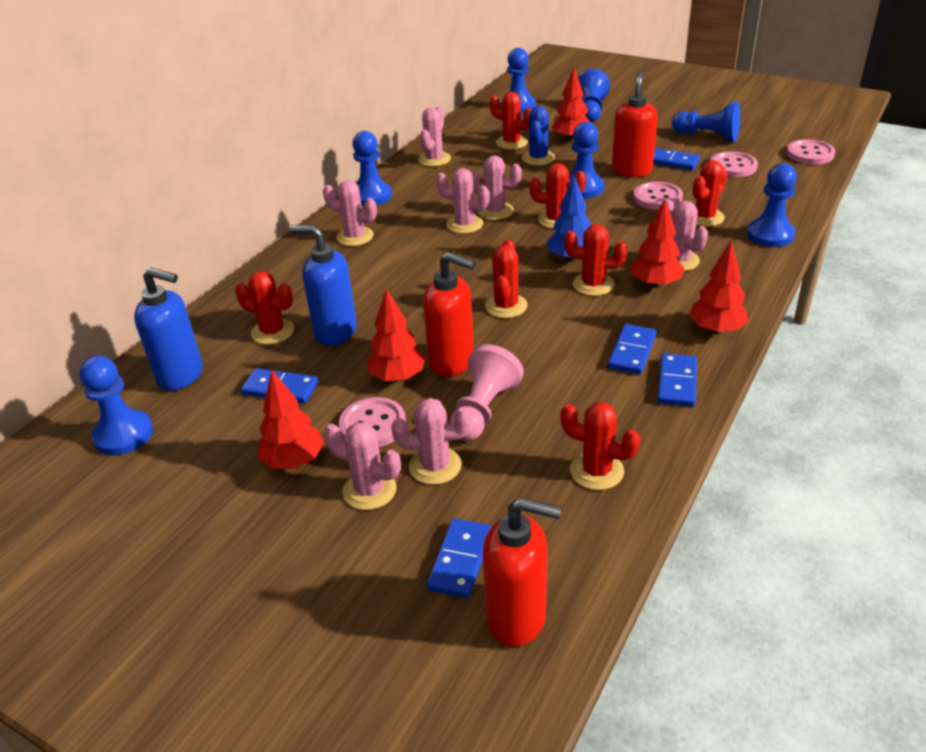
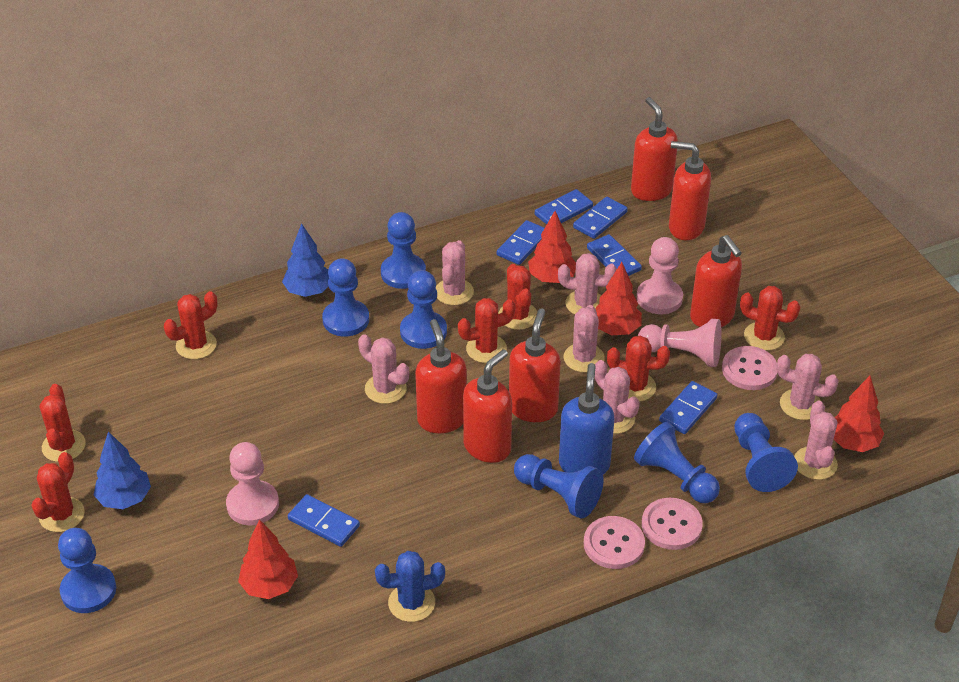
blue domino: [241,368,318,403] [427,518,491,598] [608,324,656,375] [653,148,700,170] [658,353,697,407] = 5 -> [288,494,360,547] [497,220,544,265] [535,189,593,225] [573,197,628,239] [587,234,642,276] [659,381,717,434] = 6
blue soap dispenser: [134,267,203,391] [289,225,357,346] = 2 -> [559,363,615,475] = 1
blue tree: [547,175,591,262] = 1 -> [94,431,151,509] [282,223,329,297] = 2
pink button: [339,397,406,447] [633,182,683,210] [710,151,758,177] [787,139,835,164] = 4 -> [584,516,645,569] [642,498,703,550] [722,346,777,390] = 3
pink pawn: [449,344,524,441] = 1 -> [226,442,279,526] [637,237,683,314] [638,319,722,367] = 3
red soap dispenser: [423,252,476,377] [483,498,561,647] [612,71,658,177] = 3 -> [415,319,467,433] [463,349,512,463] [509,309,561,422] [631,97,678,201] [669,141,711,240] [690,235,742,327] = 6
red tree: [257,370,324,469] [366,288,426,382] [552,68,591,141] [631,199,685,288] [689,241,749,334] = 5 -> [238,519,298,599] [528,211,576,283] [596,262,642,335] [834,376,884,452] = 4

